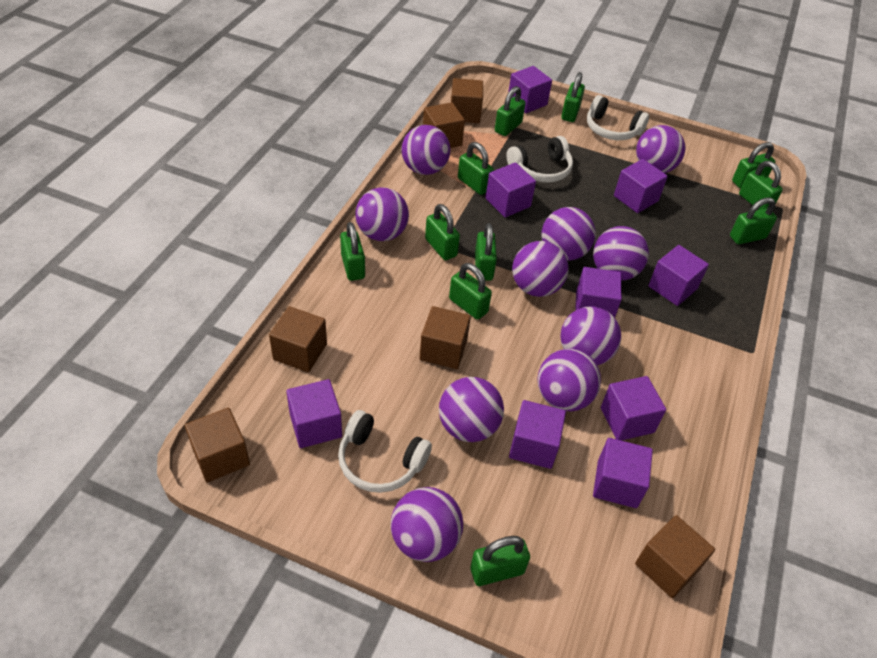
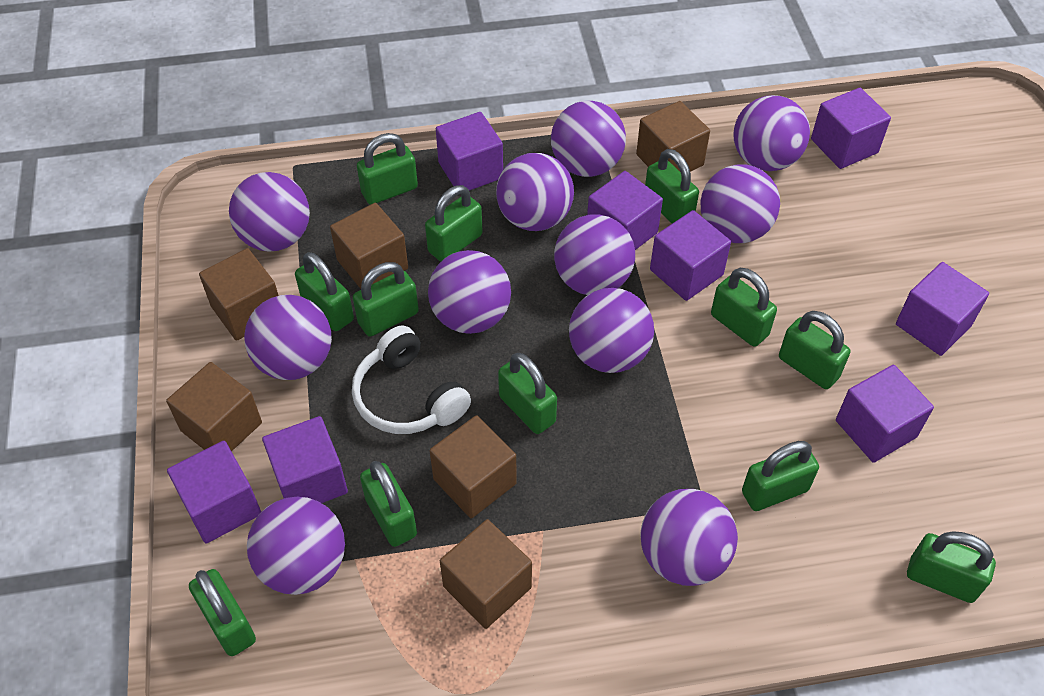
green padlock: [340,222,365,281] [425,204,460,260] [449,263,492,320] [458,142,494,195] [470,536,530,586] [475,223,497,281] [495,86,526,136] [561,72,585,122] [730,198,777,244] [732,142,775,188] [739,161,783,210] = 11 -> [189,569,256,656] [295,252,354,331] [353,262,419,337] [357,133,418,205] [360,461,417,547] [425,185,483,261] [498,353,557,434] [645,149,699,224] [711,268,777,347] [742,441,819,511] [779,311,851,389] [907,531,996,603] = 12
purple ball: [355,187,409,241] [391,487,463,562] [401,125,450,175] [439,377,504,442] [512,241,568,297] [537,349,601,411] [542,207,595,261] [560,306,621,365] [593,226,649,281] [636,125,685,173] = 10 -> [229,172,310,252] [244,295,332,380] [247,497,345,595] [428,250,511,334] [496,153,574,231] [551,101,626,177] [554,214,635,295] [569,288,654,373] [640,489,738,586] [700,164,780,243] [733,95,810,171] = 11
purple cube: [286,379,342,448] [486,162,536,217] [508,66,552,113] [509,400,566,469] [575,267,622,318] [593,438,653,508] [601,376,666,441] [614,159,668,213] [648,245,709,306] = 9 -> [167,441,261,544] [262,416,348,503] [436,112,503,191] [587,171,663,250] [650,210,731,301] [811,88,891,169] [836,365,934,463] [896,262,989,356] = 8
white headphones: [338,410,432,493] [507,136,573,183] [587,95,649,140] = 3 -> [352,325,471,434] = 1

